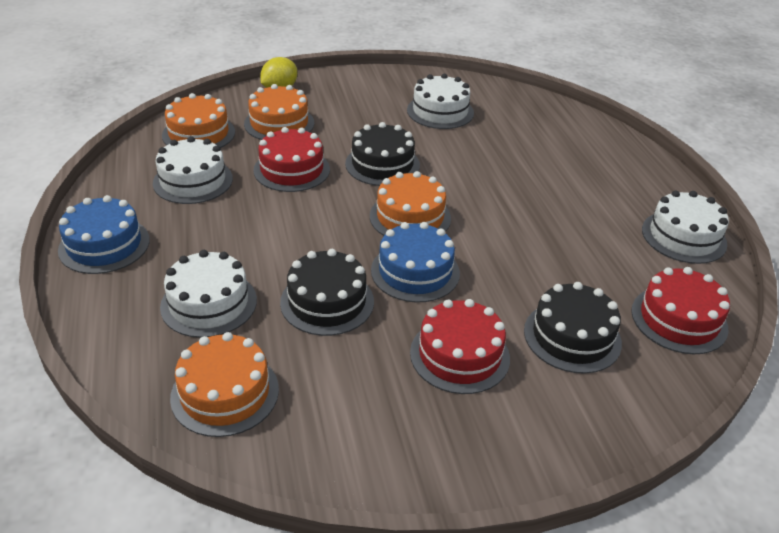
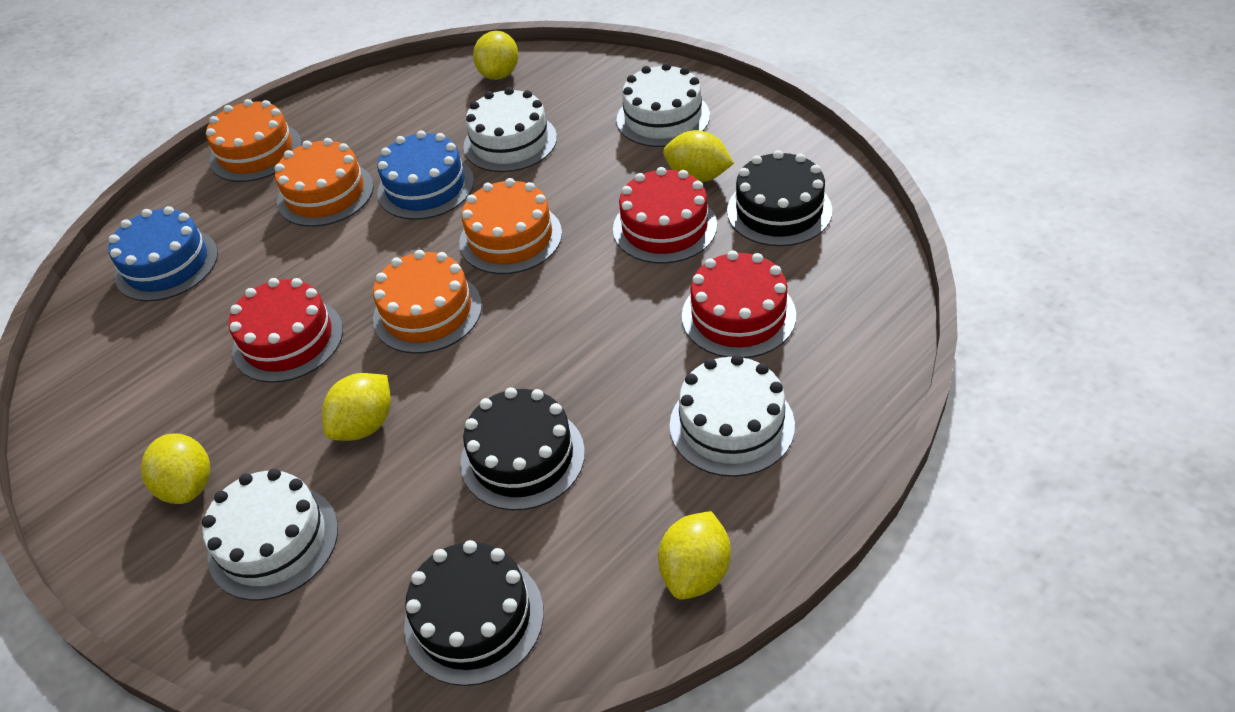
yellow lemon: [260,57,297,88] = 1 -> [141,433,210,504] [322,373,391,441] [473,31,518,80] [658,511,731,600] [663,130,734,182] = 5

